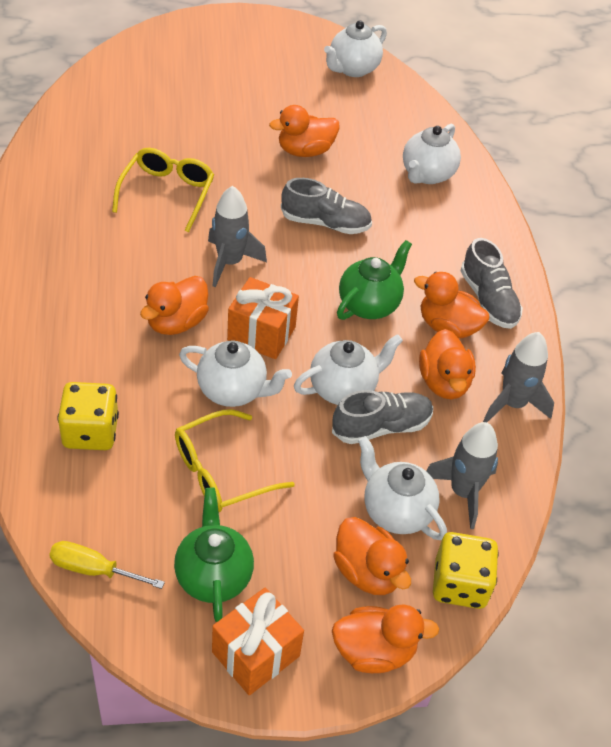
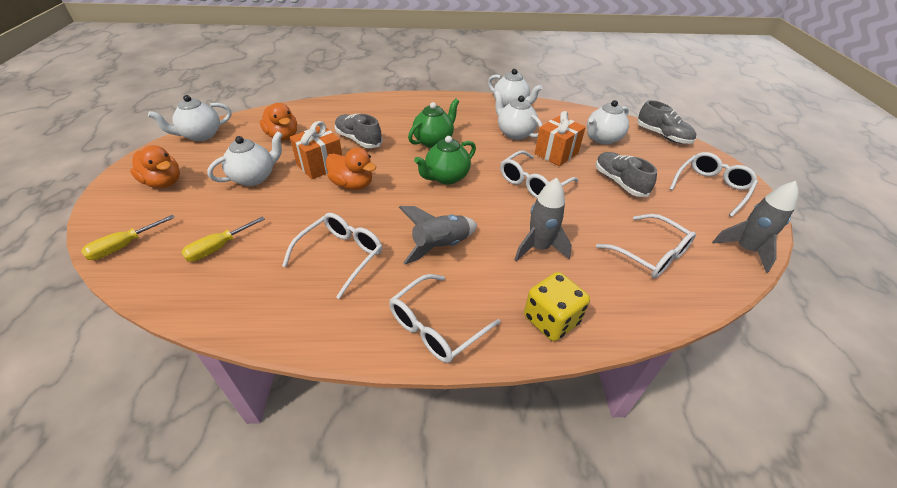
orange duck: [140,276,209,335] [269,105,340,157] [332,604,439,673] [333,517,411,595] [414,272,490,339] [419,329,476,399] = 6 -> [130,145,180,188] [260,103,297,141] [326,148,377,190] = 3
white glasses: none = 0 -> [282,213,382,299] [389,274,500,363] [500,150,578,198] [596,214,696,278] [670,152,758,217] = 5
yellow dice: [57,382,119,450] [433,532,499,609] = 2 -> [524,272,590,341] = 1
yellow glasses: [112,148,214,232] [175,409,295,512] = 2 -> none = 0
yellow screwdriver: [49,541,165,589] = 1 -> [81,215,175,260] [181,216,265,262] = 2

